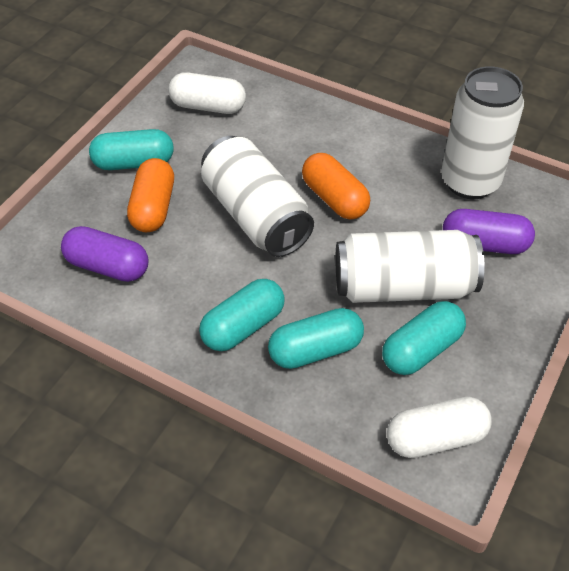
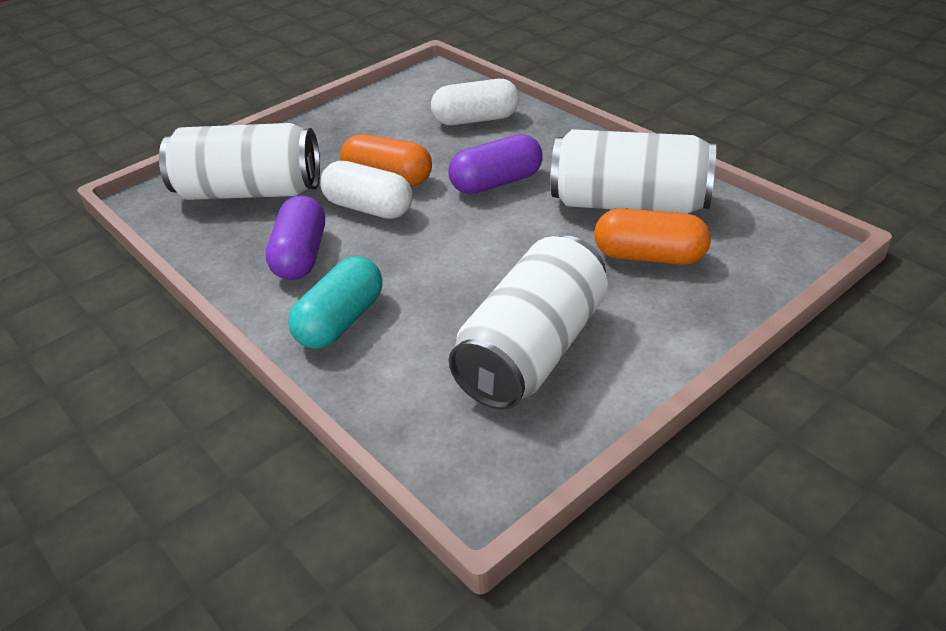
turquoise capsule: [89,129,174,170] [199,279,285,351] [268,308,364,369] [382,301,466,375] = 4 -> [288,256,383,349] = 1

